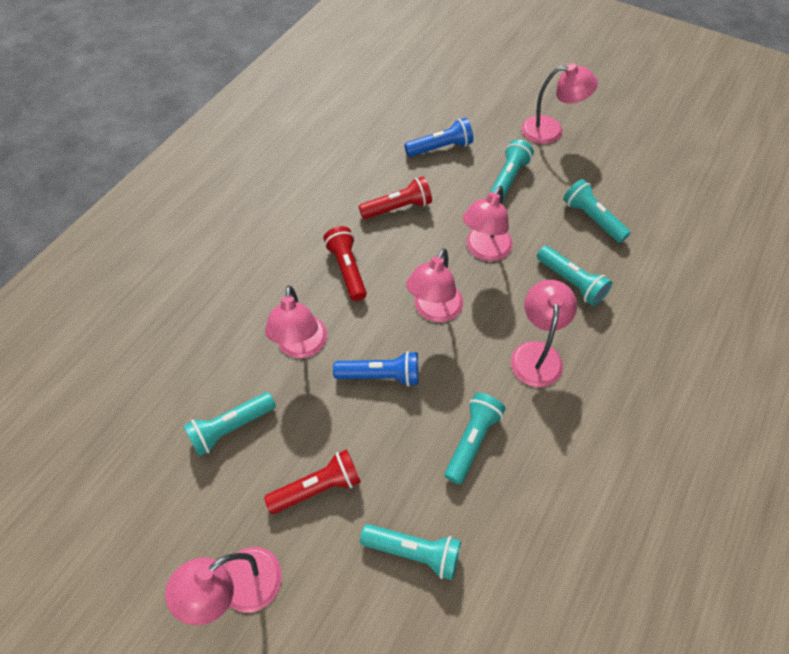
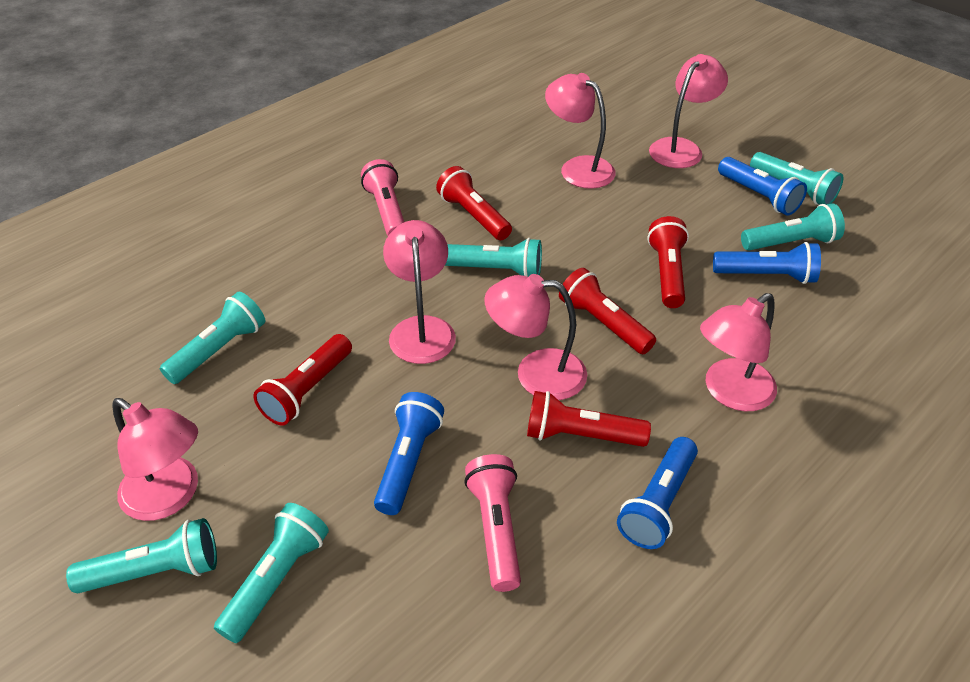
blue flashlight: [333,351,419,387] [404,118,473,157] = 2 -> [374,392,444,515] [617,437,698,549] [713,242,821,284] [718,157,807,216] = 4
pink flashlight: none = 0 -> [361,159,404,236] [464,454,521,592] = 2
red flashlight: [264,449,361,514] [323,226,367,301] [359,176,432,219] = 3 -> [253,334,352,425] [436,166,512,240] [527,391,651,447] [559,268,656,354] [647,216,689,308] = 5

